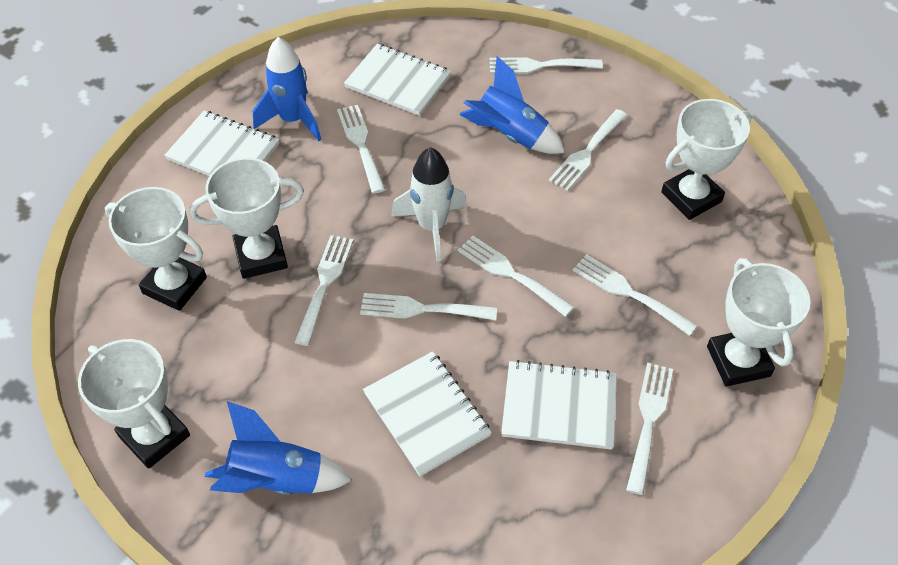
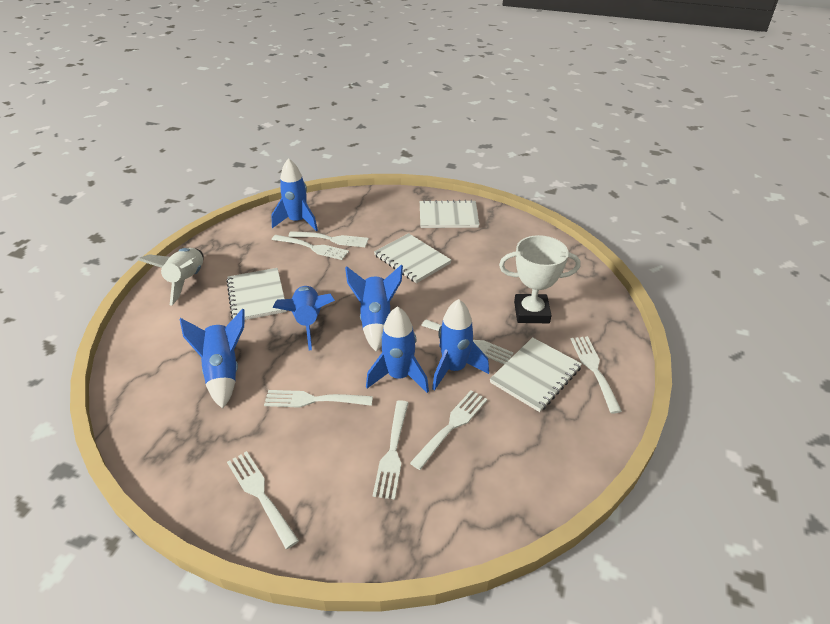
blue rocket: [205,401,352,495] [253,37,321,141] [459,56,565,154] = 3 -> [180,308,245,409] [271,158,318,231] [273,286,335,350] [345,264,403,352] [366,306,429,393] [432,299,489,390] = 6
white trophy: [78,339,190,469] [105,187,207,311] [189,158,304,279] [661,99,752,220] [707,258,811,387] = 5 -> [499,235,580,323] = 1

